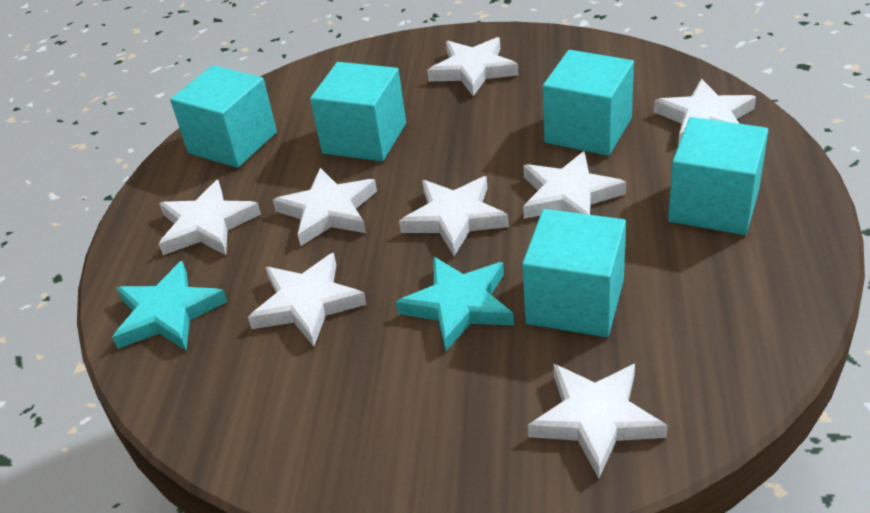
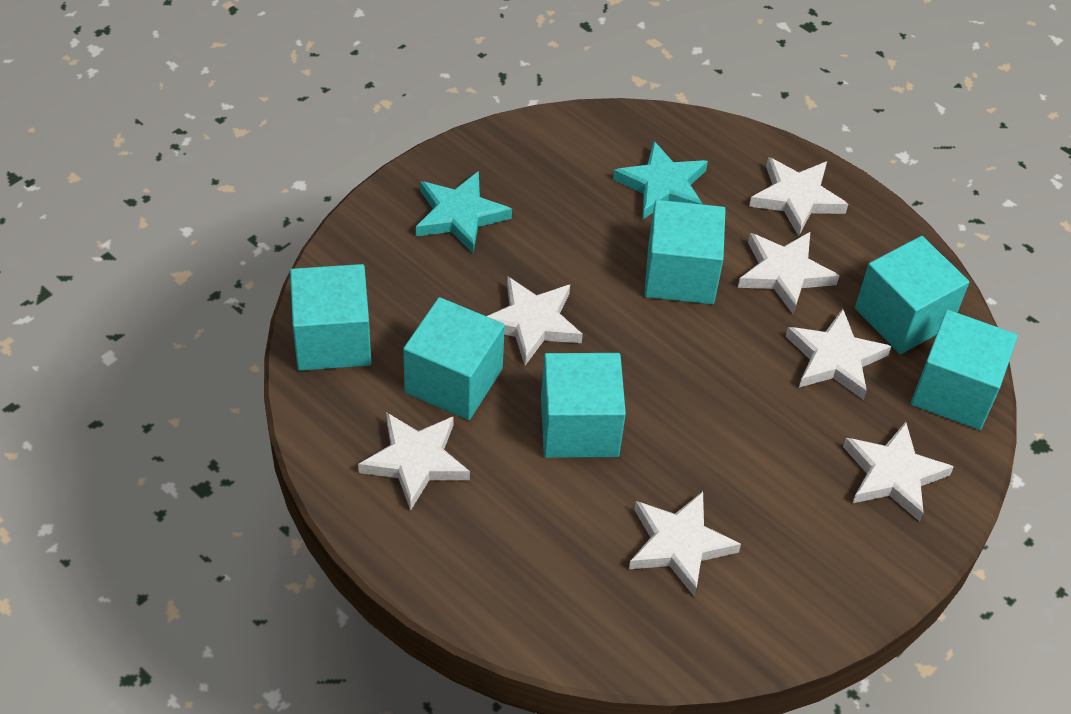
turquoise cube: [170,65,277,168] [310,62,406,161] [522,209,626,337] [543,50,634,156] [668,117,768,235] = 5 -> [290,264,371,371] [403,297,505,420] [541,353,626,458] [644,200,726,304] [855,236,969,354] [911,310,1018,430] = 6
white star: [159,180,261,255] [248,253,367,346] [273,168,377,246] [399,176,509,256] [427,37,519,96] [523,151,626,219] [528,364,668,479] [654,79,756,146] = 8 -> [358,412,470,511] [487,277,583,365] [629,491,741,597] [738,231,839,314] [749,157,848,236] [785,309,891,400] [843,422,954,522] = 7

